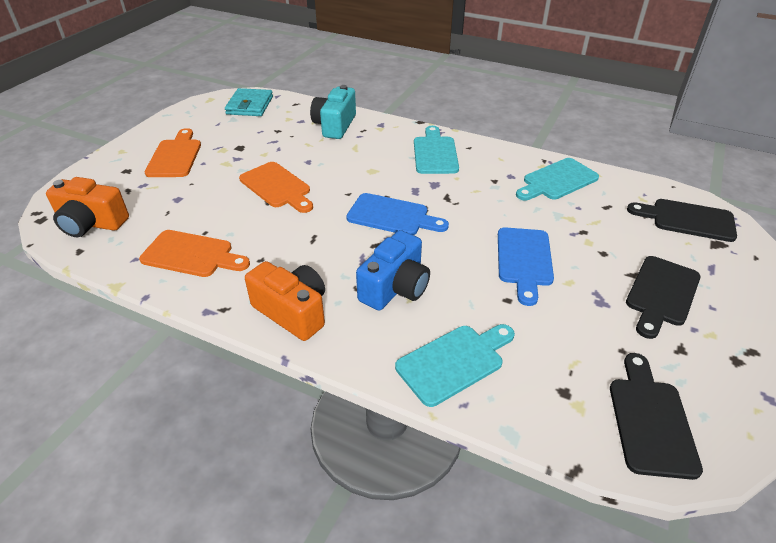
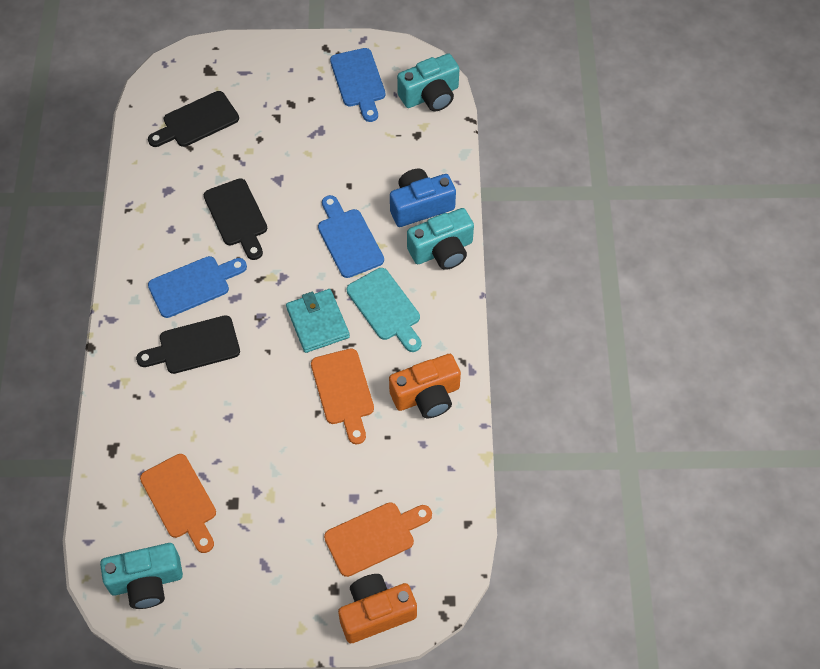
blue cutting board: [346,193,449,235] [498,227,554,306] = 2 -> [148,256,247,318] [318,195,384,278] [330,48,385,122] = 3
turquoise camera: [310,85,356,139] = 1 -> [100,543,183,609] [397,53,459,111] [407,208,474,270] = 3
turquoise cutting board: [395,324,515,407] [414,126,459,174] [516,158,599,200] = 3 -> [347,268,421,352] = 1

